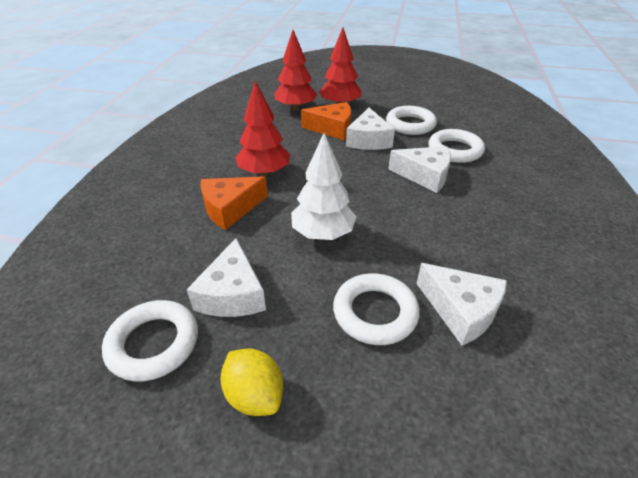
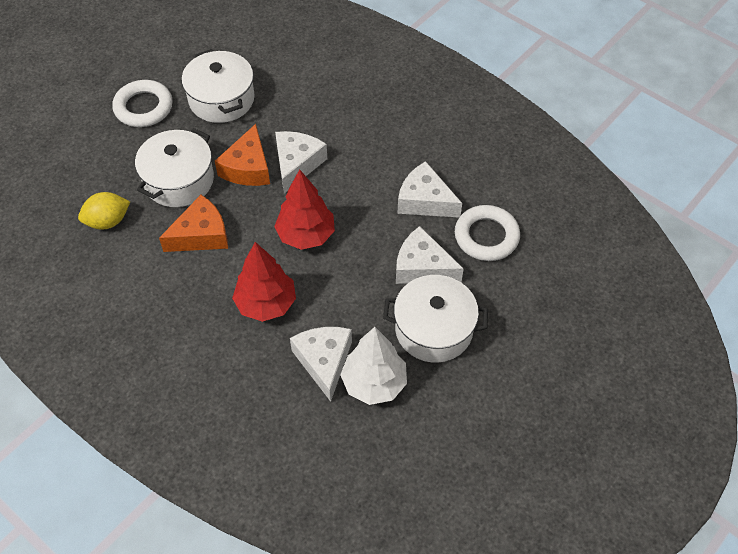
red tree: [235,81,290,177] [275,30,317,111] [319,28,361,104] = 3 -> [232,242,296,322] [274,170,335,250] = 2
white pot: none = 0 -> [135,128,214,207] [182,49,255,123] [383,275,488,363] = 3
white ring: [102,300,198,382] [333,273,420,345] [386,106,437,135] [428,129,485,163] = 4 -> [112,80,172,127] [455,205,520,261] = 2

